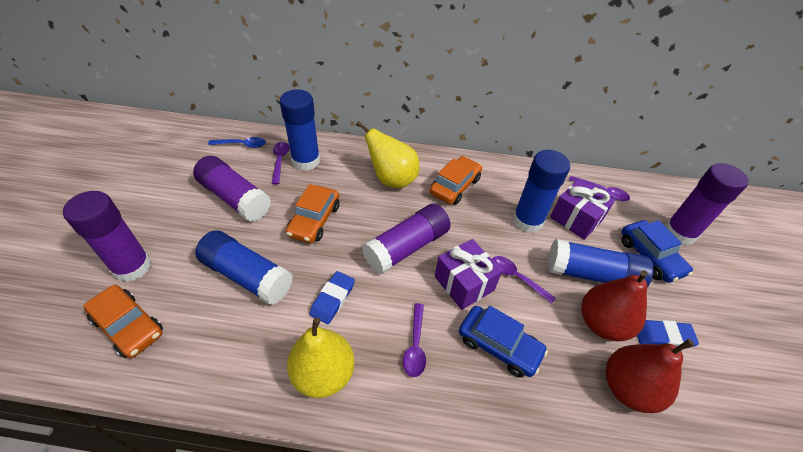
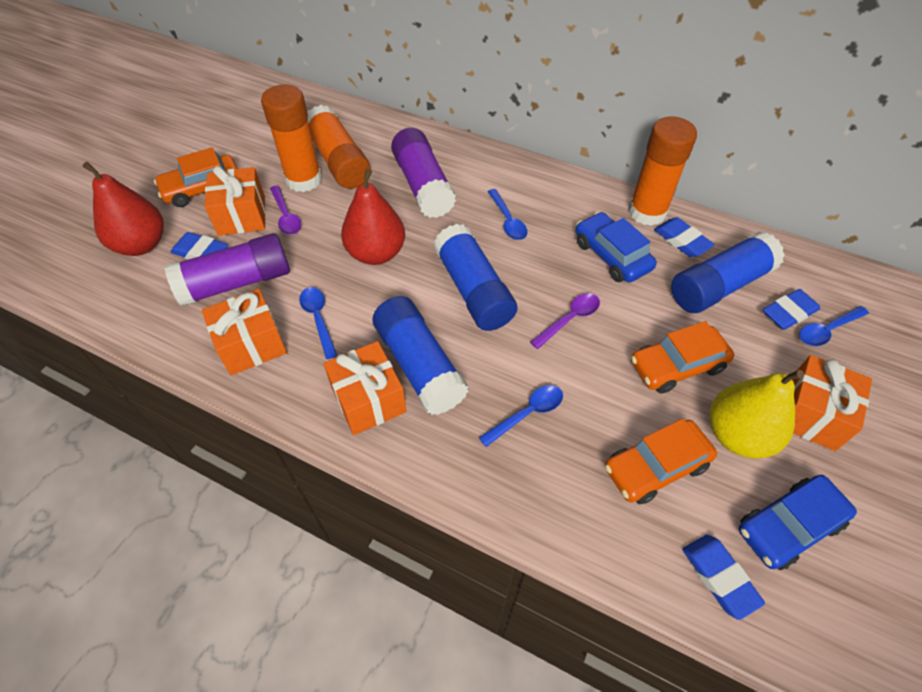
blue eraser: [310,271,355,324] [637,320,699,348] = 2 -> [171,232,228,260] [654,217,715,257] [682,535,765,620] [763,289,820,330] = 4
blue glue stick: [195,230,293,305] [280,89,320,171] [512,150,570,233] [548,239,653,288] = 4 -> [373,296,469,415] [433,224,517,331] [671,232,785,313] = 3
blue spoon: [208,137,266,148] = 1 -> [299,287,337,359] [479,385,563,447] [487,189,527,240] [799,306,869,346] = 4
orange gift: none = 0 -> [202,289,287,376] [205,166,266,236] [323,341,407,435] [792,355,872,451] = 4
orange glue stick: none = 0 -> [261,84,322,192] [308,105,371,189] [629,117,697,226] = 3
purple gift: [435,239,502,310] [550,179,615,240] = 2 -> none = 0
purple glue stick: [63,191,151,282] [193,156,271,222] [362,203,451,274] [665,163,749,245] = 4 -> [164,233,290,306] [391,128,456,218] = 2
purple spoon: [271,142,289,184] [403,303,426,377] [492,256,556,304] [569,176,630,201] = 4 -> [270,185,301,235] [530,293,600,349] = 2
yellow pear: [287,318,355,398] [356,121,419,188] = 2 -> [710,370,804,459] = 1

